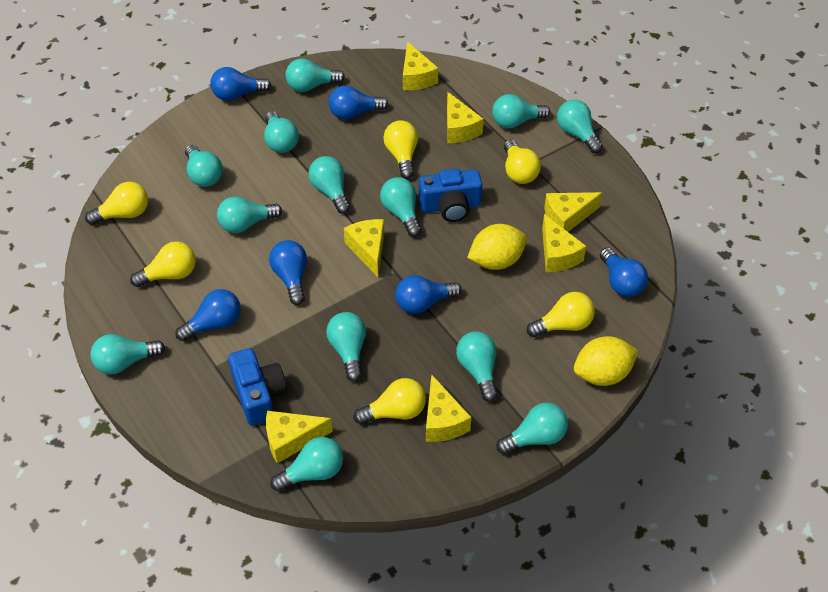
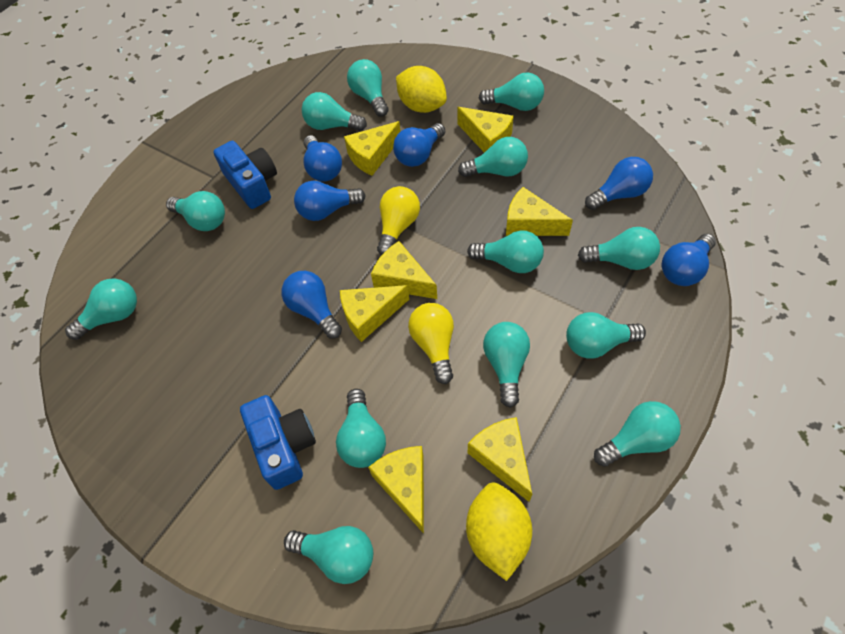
yellow light bulb: [85,182,148,225] [130,241,196,287] [354,378,426,425] [383,120,418,179] [504,140,541,184] [527,292,595,337] = 6 -> [377,186,420,255] [408,303,454,384] = 2

